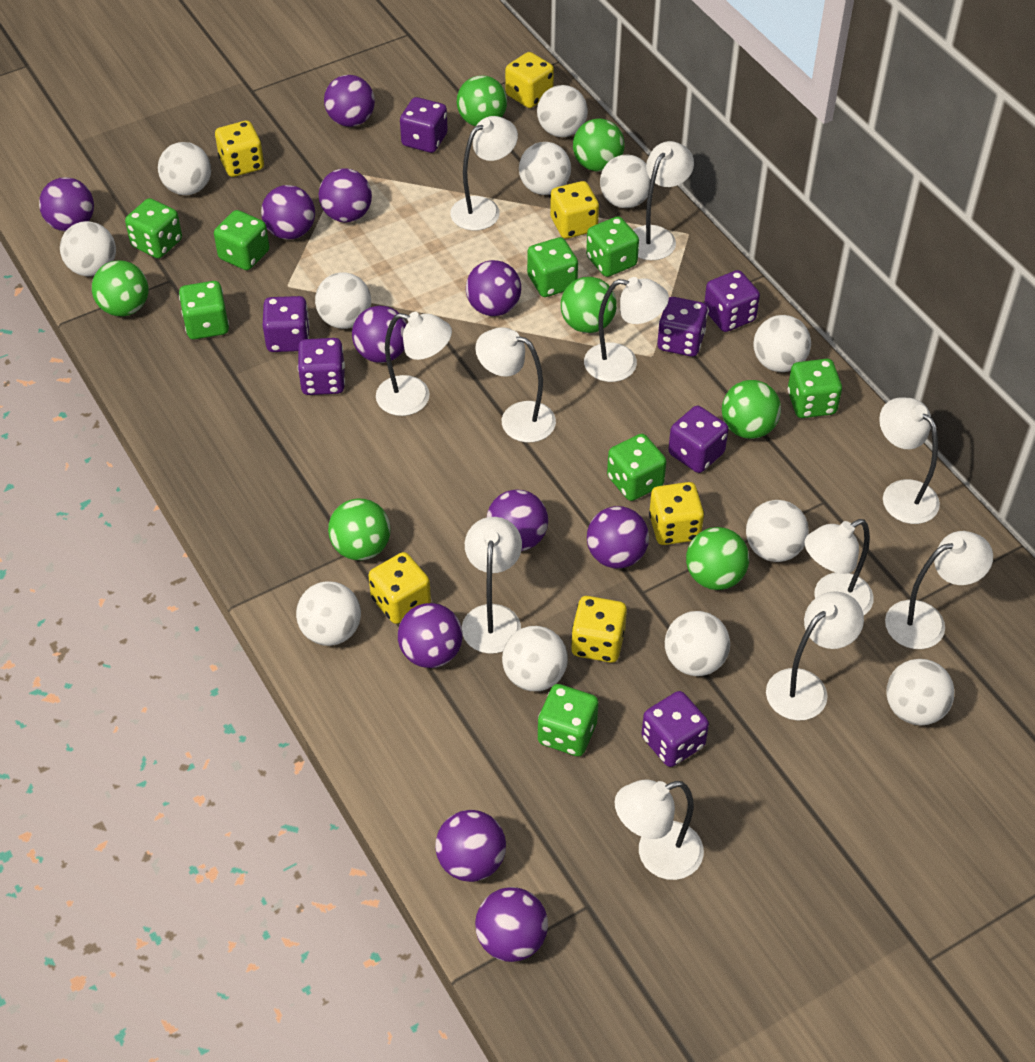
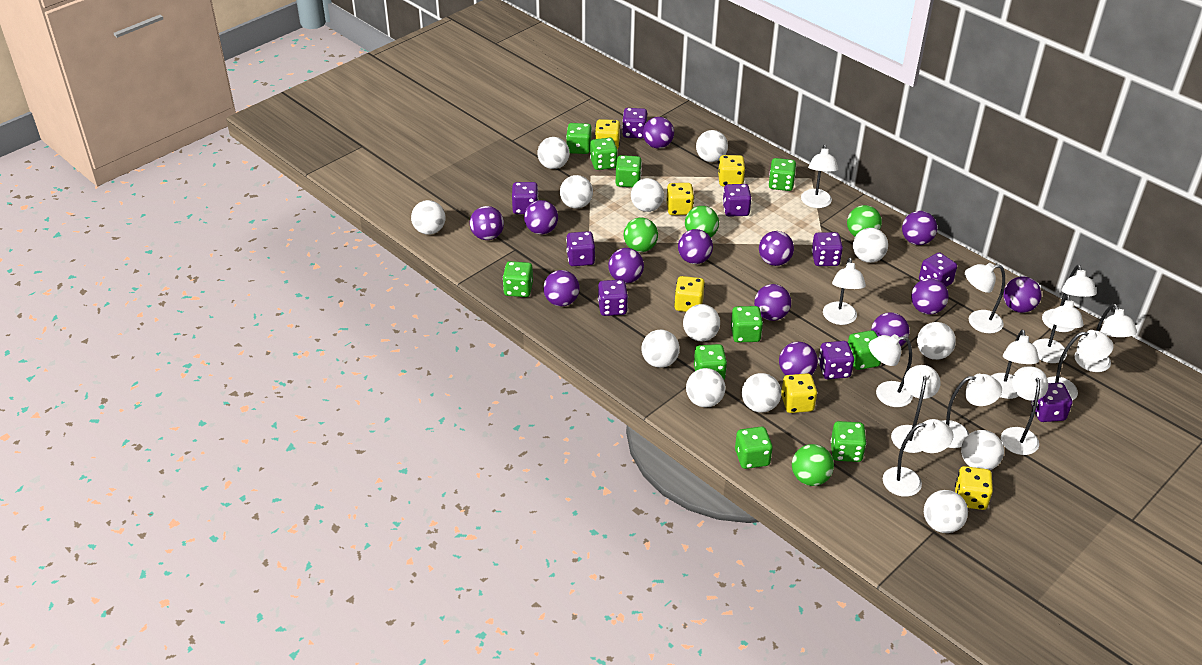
green ball: [92,260,148,316] [328,498,391,560] [457,75,507,127] [561,277,617,333] [573,119,625,171] [686,527,749,590] [722,380,781,439] = 7 -> [624,218,658,252] [685,206,719,238] [792,444,834,486] [847,205,882,237] = 4
green dice: [125,198,182,258] [179,281,229,339] [214,210,269,270] [527,237,578,297] [538,684,599,756] [586,216,639,277] [607,434,666,501] [788,359,842,418] = 8 -> [503,261,533,297] [566,123,592,154] [590,138,618,170] [616,155,642,187] [694,344,727,380] [731,306,763,342] [735,426,773,469] [769,158,796,191] [831,421,867,462] [848,330,881,370] = 10
purple ball: [39,177,94,231] [261,185,315,239] [319,168,372,222] [324,75,375,127] [352,306,407,363] [398,603,463,668] [435,810,506,882] [466,260,521,316] [475,887,548,962] [487,489,548,551] [587,506,649,568] = 11 -> [470,206,504,240] [524,200,558,234] [543,270,580,306] [608,248,644,283] [643,117,674,148] [678,229,713,264] [754,284,791,321] [759,231,794,266] [779,342,818,375] [871,312,909,346] [902,211,937,245] [911,278,949,314] [1003,276,1042,313] = 13
purple dice: [263,296,310,352] [298,338,345,395] [400,97,448,153] [642,691,709,767] [657,297,708,357] [668,406,728,473] [704,270,760,332] = 7 -> [512,182,538,214] [566,231,595,266] [598,280,628,316] [622,108,647,139] [723,184,751,217] [811,232,843,266] [818,341,854,379] [919,252,957,287] [1031,383,1072,422] = 9
white ball: [60,221,116,277] [158,142,211,195] [296,581,361,646] [315,272,371,329] [502,626,568,691] [519,142,571,195] [537,85,588,137] [600,154,651,208] [665,611,730,676] [746,500,809,562] [753,315,811,372] [886,659,955,726] = 12 -> [411,200,446,235] [538,137,570,169] [560,175,593,209] [631,178,664,212] [641,330,680,368] [683,304,720,341] [686,368,726,408] [696,130,728,162] [742,373,781,413] [853,228,888,263] [917,322,956,360] [924,490,968,533] [961,430,1004,470] = 13
white lamp: [376,312,452,416] [450,116,518,231] [462,517,522,654] [475,327,556,442] [584,277,669,382] [615,780,704,880] [633,141,694,260] [766,591,864,721] [804,519,874,615] [879,398,940,524] [885,531,993,649] = 11 -> [801,144,838,208] [823,258,866,325] [869,334,913,407] [883,419,953,497] [891,365,941,453] [942,374,1002,448] [965,263,1005,333] [991,330,1039,399] [1001,367,1048,455] [1032,295,1084,363] [1042,265,1097,332] [1047,330,1114,401] [1075,304,1137,372] = 13

